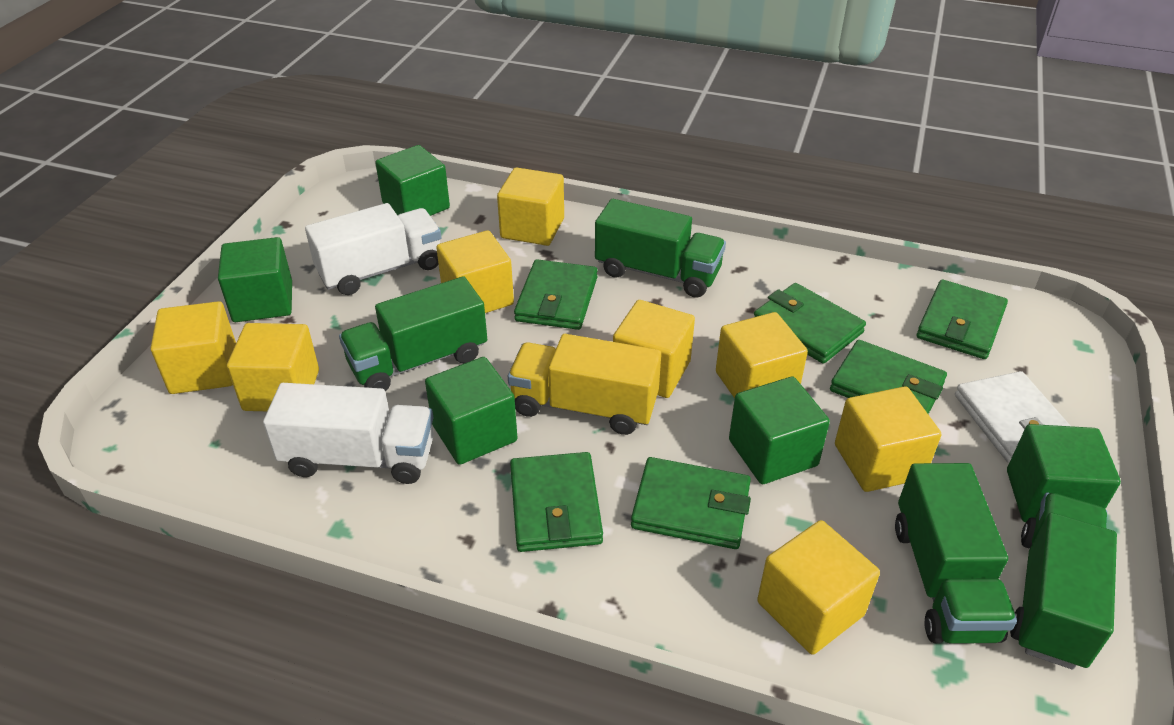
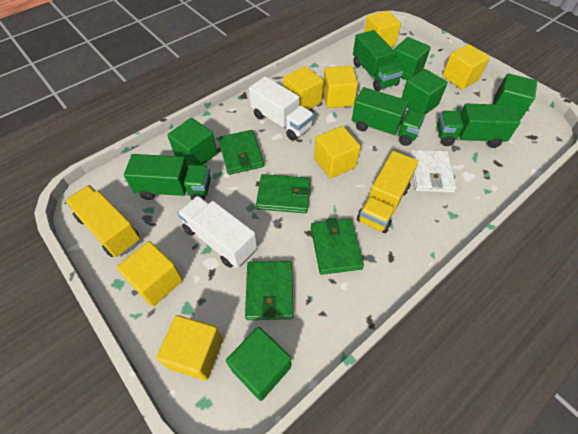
green wallet: [510,452,603,552] [514,259,598,330] [631,457,751,549] [754,283,866,364] [830,340,947,414] [917,280,1008,359] = 6 -> [218,130,264,175] [245,261,293,320] [256,174,311,213] [311,218,364,275] = 4
yellow cube: [151,301,236,394] [227,323,319,411] [436,230,514,313] [497,167,564,246] [613,300,695,398] [716,312,808,398] [757,520,880,655] [835,386,941,492] = 8 -> [117,241,183,307] [156,315,223,381] [283,66,323,110] [314,126,361,178] [323,66,358,108] [364,10,401,47] [442,44,490,89] = 7
yellow truck: [508,334,661,435] = 1 -> [65,185,140,257] [357,151,419,233] = 2

